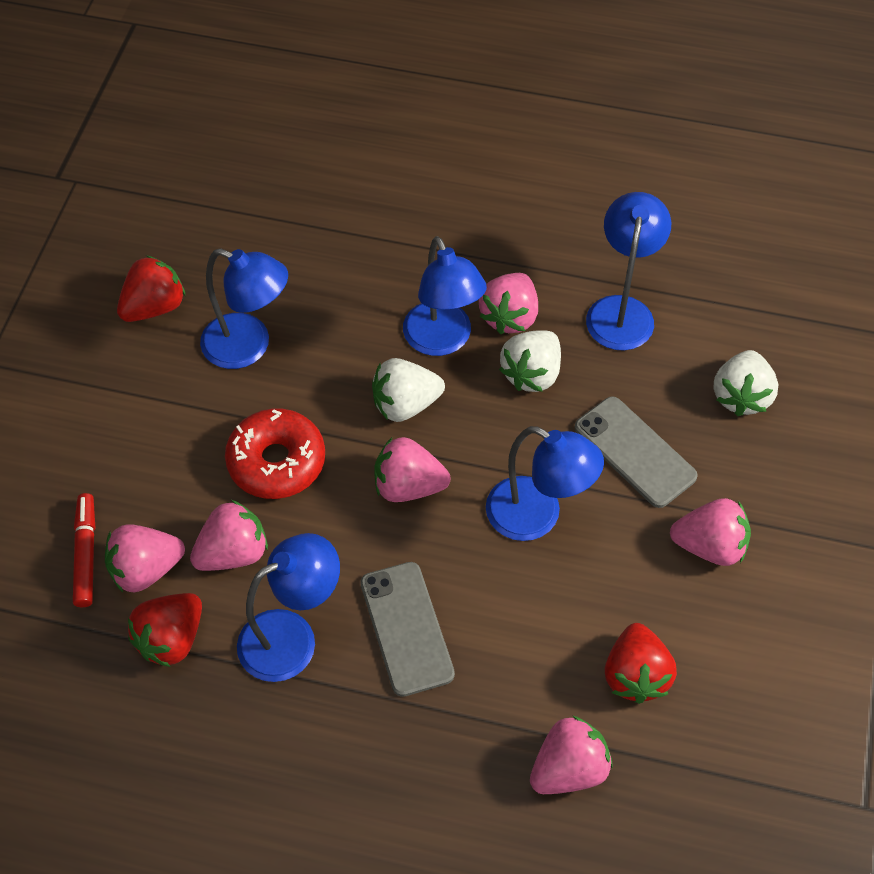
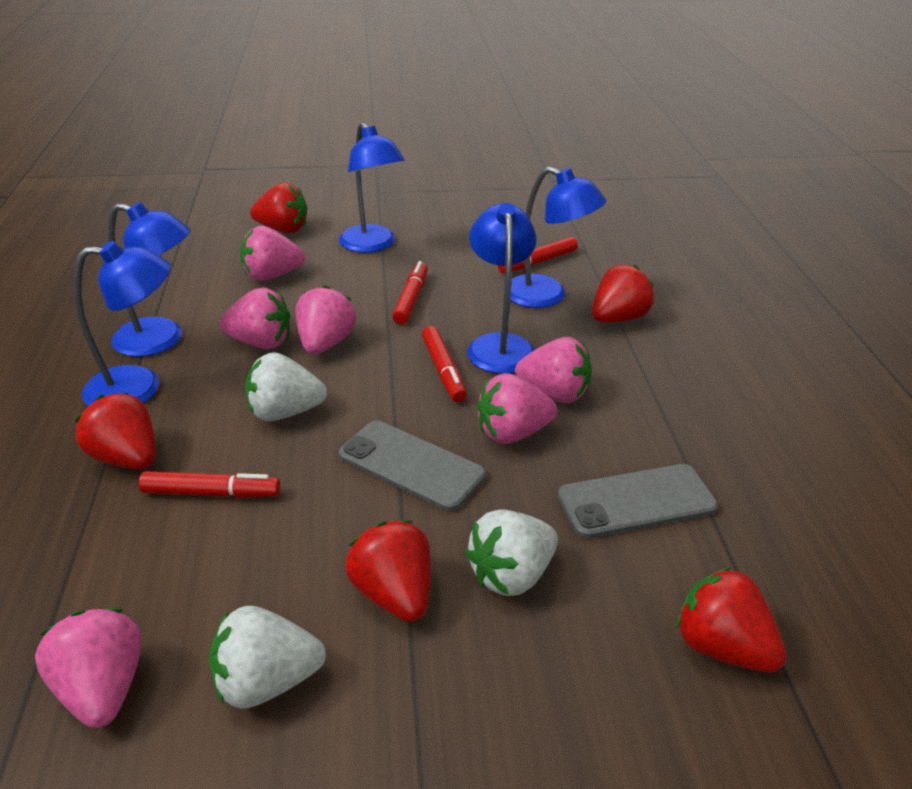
red donut: [225,408,325,499] = 1 -> none = 0
red marker: [73,493,95,607] = 1 -> [139,471,280,498] [392,261,428,325] [422,326,467,402] [498,237,578,274] = 4
red strawberry: [117,255,185,322] [128,593,202,667] [604,623,677,704] = 3 -> [75,393,156,469] [250,183,307,233] [345,520,431,622] [592,265,654,323] [676,567,786,672] = 5

